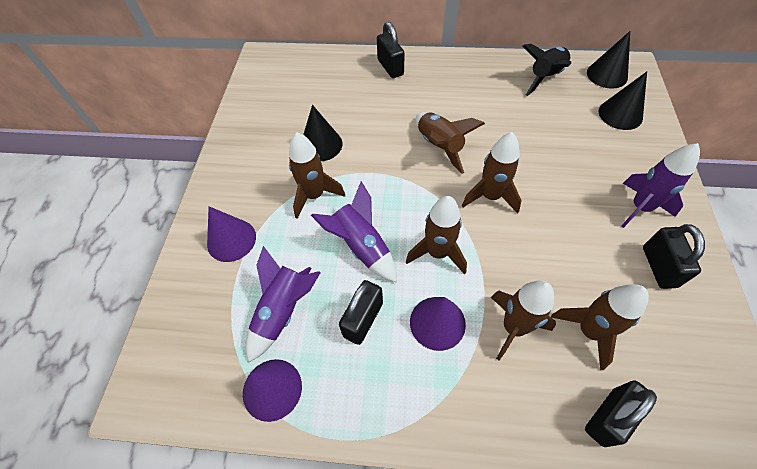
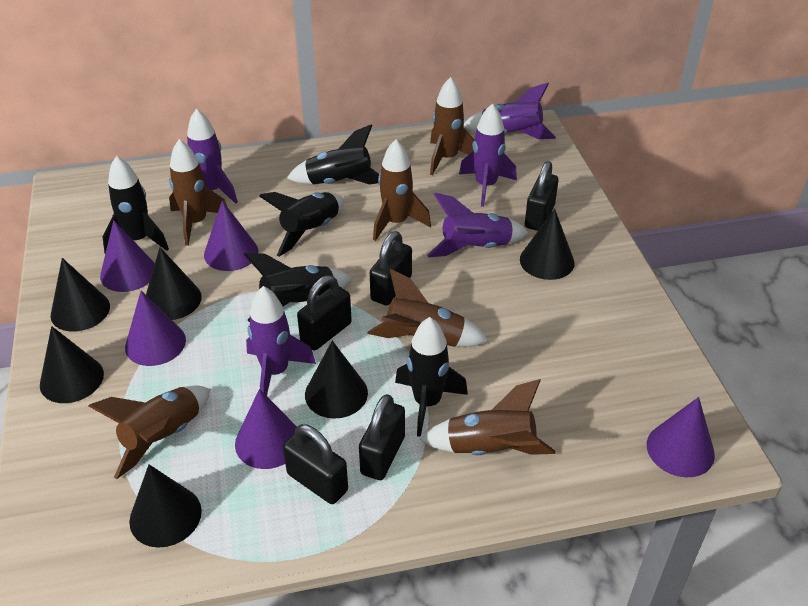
black cone: [303,105,343,161] [587,31,630,89] [599,72,647,130] = 3 -> [40,326,104,403] [51,258,110,332] [129,465,202,548] [146,247,202,320] [305,341,368,419] [520,209,575,280] = 6
black padlock: [339,280,383,345] [377,22,405,78] [585,380,657,447] [643,224,705,289] = 4 -> [283,424,348,504] [297,275,352,350] [359,394,405,480] [370,231,412,306] [525,161,559,231] = 5
black rocket: [522,44,571,96] = 1 -> [103,156,169,253] [244,253,352,322] [259,192,344,256] [287,124,379,184] [395,317,468,437] = 5
purple cone: [207,206,256,262] [243,359,302,422] [410,297,466,351] = 3 -> [100,220,155,292] [125,291,186,366] [204,201,258,271] [235,389,297,469] [647,397,715,477] = 5
purple rocket: [246,246,321,363] [311,181,397,283] [622,143,700,228] = 3 -> [187,108,238,204] [246,286,316,396] [427,193,529,257] [459,103,517,207] [464,83,556,139] = 5

